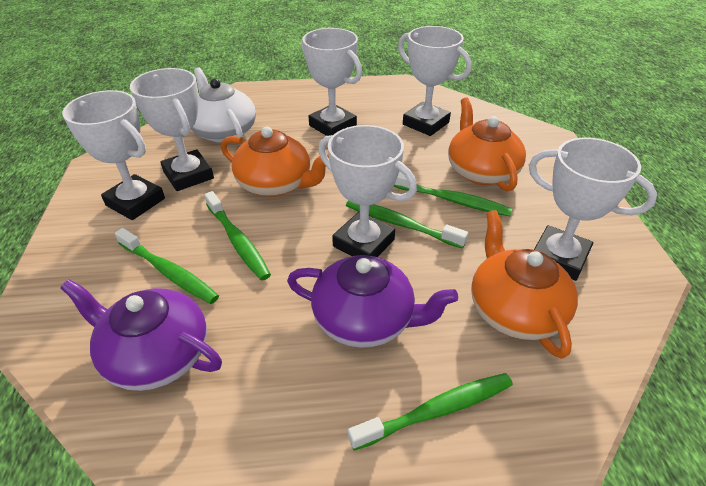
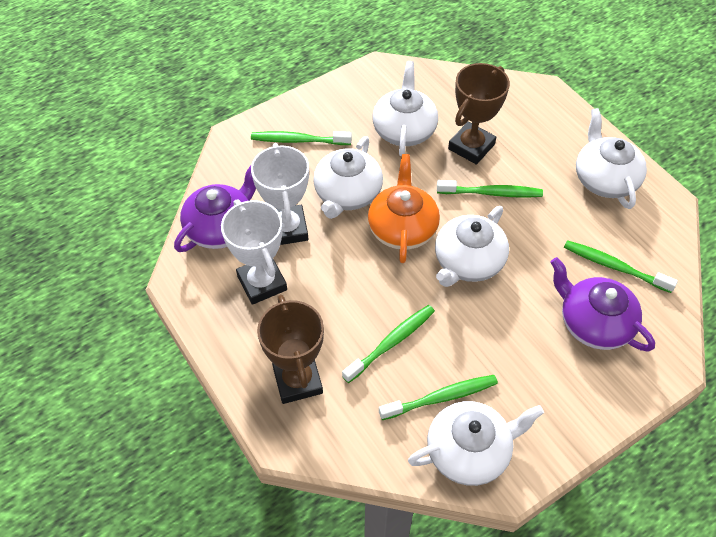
brown trophy: none = 0 -> [257,294,324,404] [448,63,510,165] = 2
orange teapot: [221,127,329,197] [448,98,526,191] [471,210,578,359] = 3 -> [368,154,440,263] = 1
white teapot: [191,67,256,143] = 1 -> [313,136,383,219] [372,61,438,156] [408,401,544,486] [435,206,509,287] [576,108,647,209] = 5
white trophy: [62,90,165,220] [130,68,214,191] [302,28,362,136] [318,125,417,257] [398,26,472,136] [529,138,657,281] = 6 -> [221,199,287,305] [251,143,309,245] = 2

